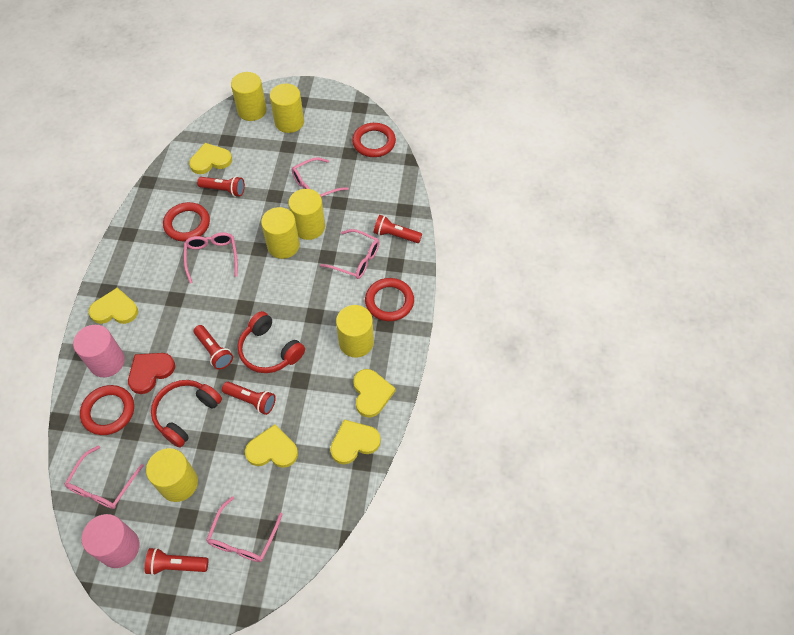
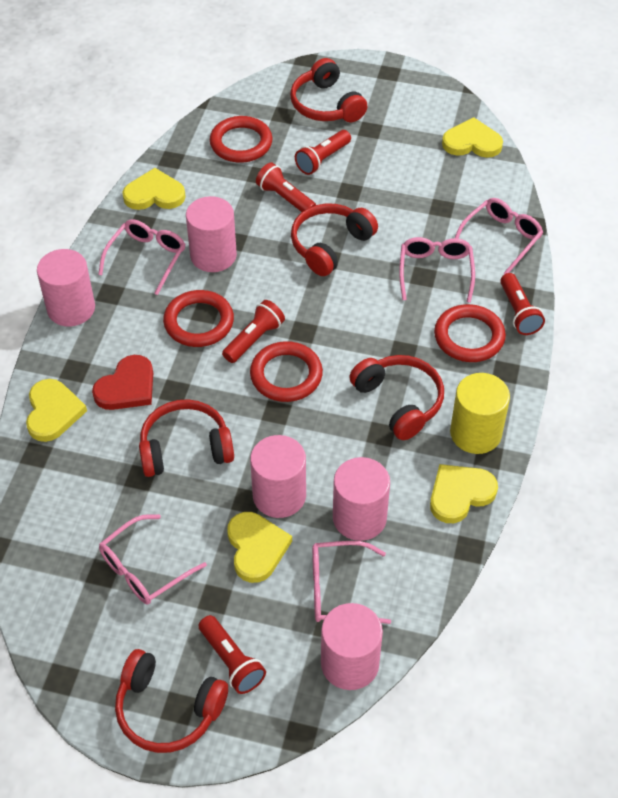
pink cylinder: [73,325,125,377] [82,514,140,568] = 2 -> [37,249,95,326] [186,196,237,272] [250,435,306,518] [321,603,383,690] [333,457,390,541] = 5
red headphones: [151,380,222,448] [238,311,305,373] = 2 -> [115,649,228,753] [139,399,234,477] [290,58,367,122] [291,203,378,276] [349,355,444,440] = 5
yellow cylinder: [146,448,198,502] [231,72,267,121] [261,207,300,259] [270,84,304,133] [288,189,325,240] [336,305,374,358] = 6 -> [450,373,510,454] = 1

